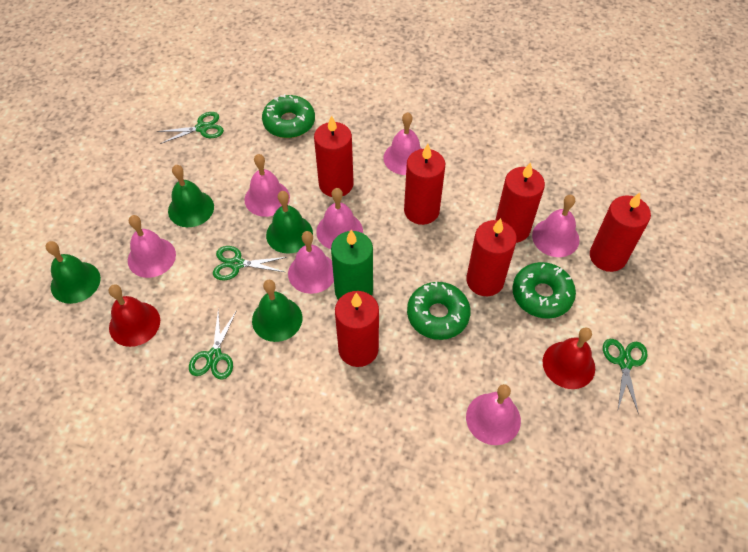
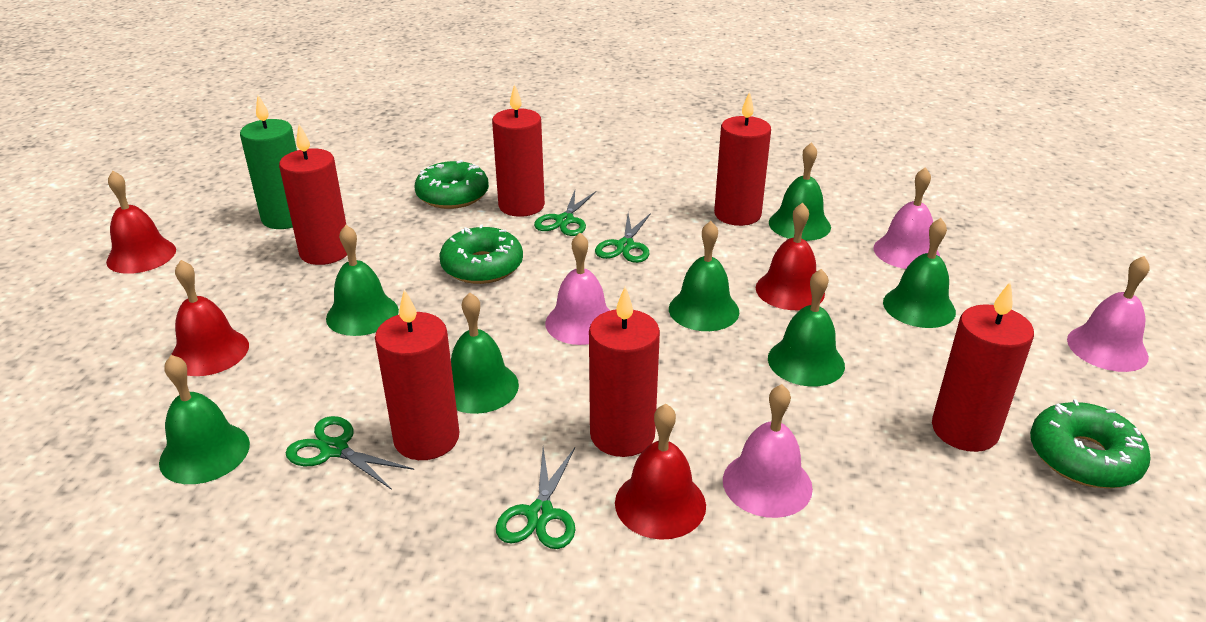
green bell: [46,241,101,304] [168,165,214,227] [252,280,302,342] [266,191,313,254] = 4 -> [159,355,250,484] [326,225,399,336] [451,293,519,414] [669,221,739,331] [768,269,845,387] [769,142,831,241] [883,218,956,328] = 7
pink bell: [128,215,176,278] [244,154,290,217] [288,231,334,294] [316,188,363,249] [383,112,422,175] [466,384,521,445] [532,195,580,257] = 7 -> [545,233,610,345] [723,384,813,518] [873,167,940,269] [1067,256,1150,372] = 4
red bell: [109,284,160,347] [543,327,595,389] = 2 -> [106,171,176,274] [171,260,249,376] [615,403,706,540] [756,202,825,310] = 4

